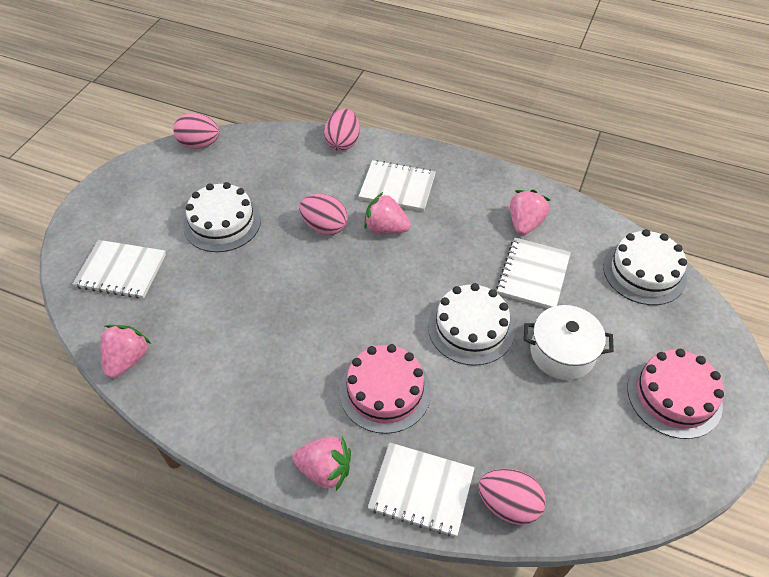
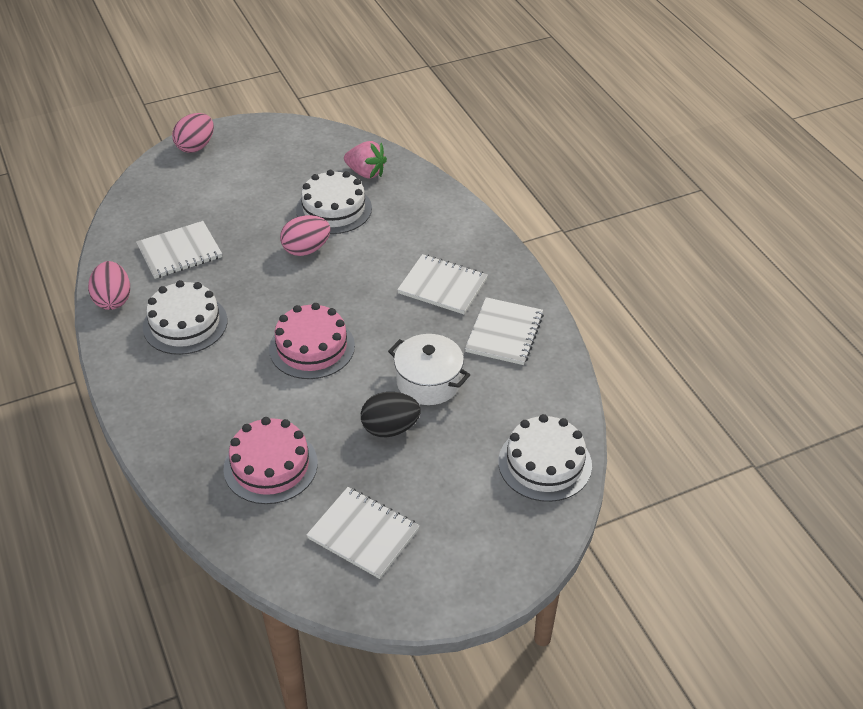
black egg: none = 0 -> [361,392,421,437] = 1
pink egg: [173,113,220,149] [299,194,348,235] [324,109,360,151] [478,469,546,525] = 4 -> [88,261,130,310] [172,113,214,153] [280,215,331,256] = 3
pink strawberry: [100,325,151,378] [292,436,351,491] [364,192,411,234] [510,190,550,235] = 4 -> [344,141,387,179] = 1

